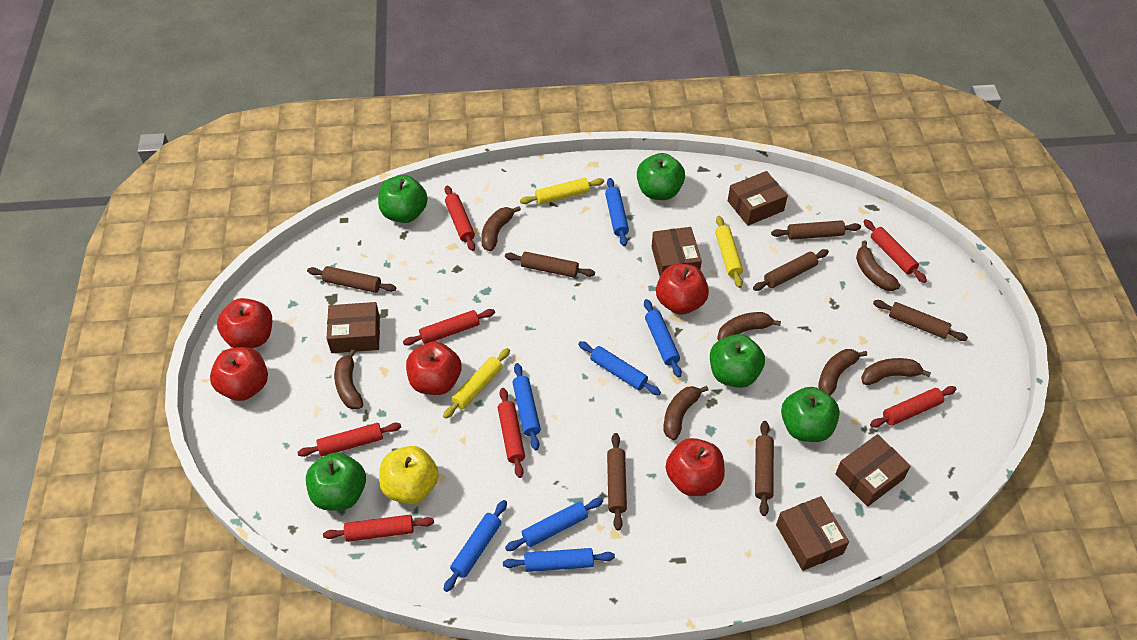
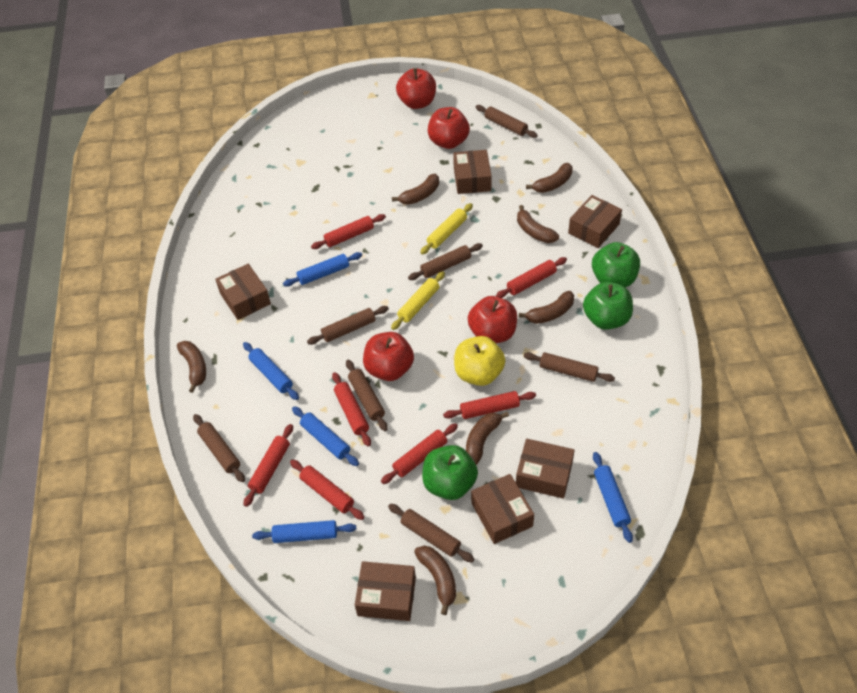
blue rolling pin: [444,500,507,592] [503,548,615,572] [505,498,603,551] [513,363,541,450] [578,341,661,395] [605,178,629,246] [644,299,682,378] = 7 -> [243,342,299,400] [252,520,356,543] [283,252,362,287] [292,406,359,466] [593,452,633,543] = 5
brown box: [327,302,380,353] [652,227,702,276] [728,171,788,226] [776,496,849,571] [835,434,911,507] = 5 -> [215,264,271,320] [355,561,416,621] [453,150,492,194] [471,474,534,544] [516,439,575,499] [568,195,622,248] = 6
green apple: [306,452,366,511] [378,175,428,223] [637,153,685,200] [710,334,765,388] [781,387,840,442] = 5 -> [422,445,478,500] [583,282,633,330] [592,242,640,287] = 3
red apple: [210,347,268,401] [217,298,272,348] [406,341,462,395] [656,264,709,315] [666,438,725,496] = 5 -> [363,332,414,381] [396,68,436,109] [428,107,470,149] [468,296,517,343] = 4
yellow rolling pin: [443,348,510,419] [520,178,604,205] [715,216,743,288] = 3 -> [391,271,445,330] [420,203,473,254] = 2

